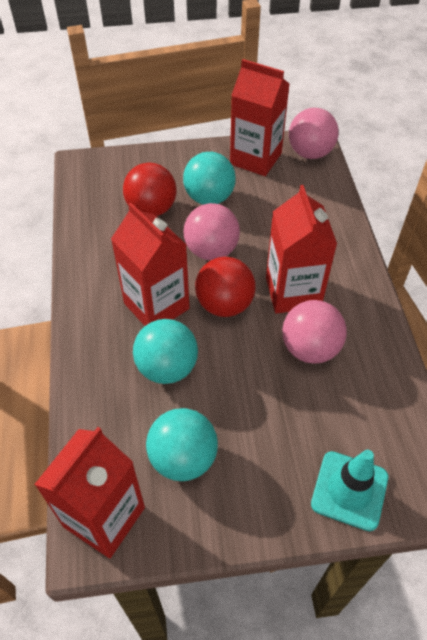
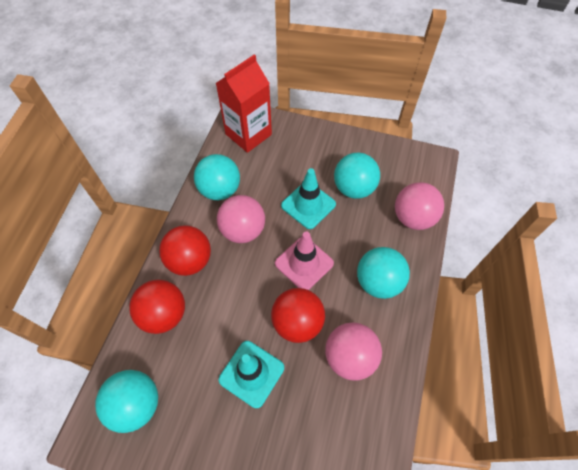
pink traffic cone: none = 0 -> [275,232,334,290] = 1
red ball: [123,162,176,216] [195,257,255,317] = 2 -> [129,280,185,334] [159,225,211,276] [271,288,325,343] = 3
red carton: [34,427,145,558] [111,203,190,326] [230,59,290,176] [266,185,337,314] = 4 -> [216,54,272,153] = 1
turquoise ball: [133,319,198,384] [146,408,218,481] [183,152,236,205] = 3 -> [95,370,158,433] [194,154,240,200] [334,153,380,199] [357,247,410,299] = 4
turquoise traffic cone: [311,450,388,531] = 1 -> [219,341,284,408] [281,168,336,229] = 2

